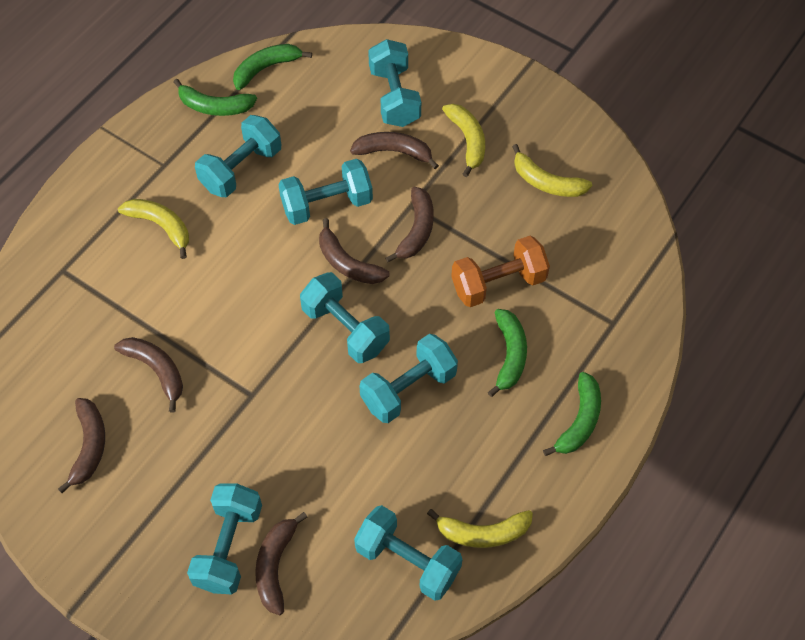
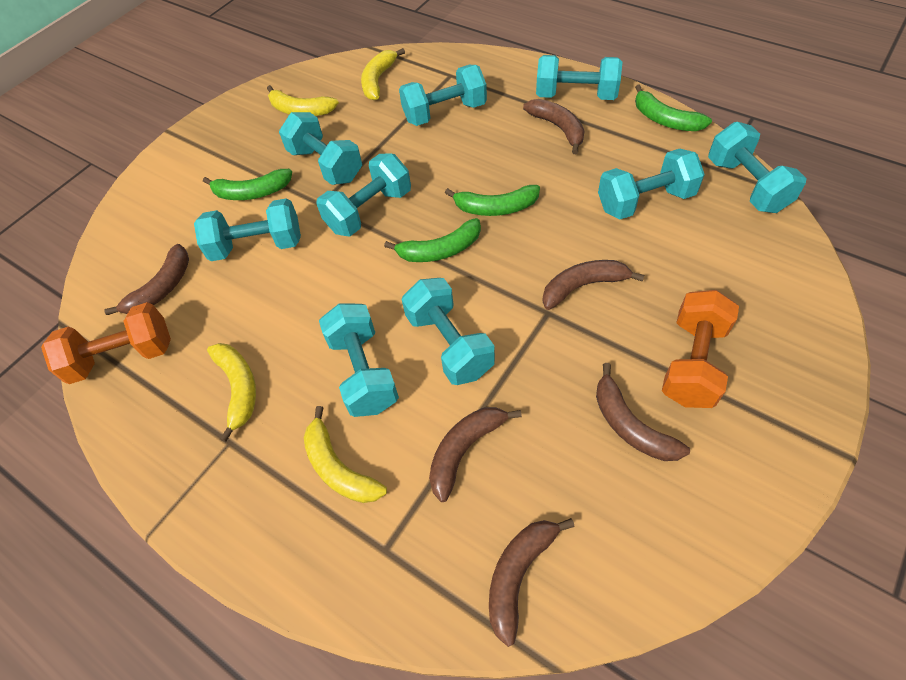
orange dumbbell: [451,236,550,307] = 1 -> [41,302,171,384] [662,290,739,408] = 2
turquoise dumbbell: [187,484,262,594] [195,115,281,197] [278,159,373,225] [300,272,390,363] [354,505,462,601] [359,334,458,423] [368,39,421,127] = 7 -> [194,198,301,261] [279,112,362,185] [316,153,411,236] [319,303,399,417] [399,65,487,126] [401,278,495,385] [536,55,622,100] [598,149,705,219] [708,122,806,213] = 9

